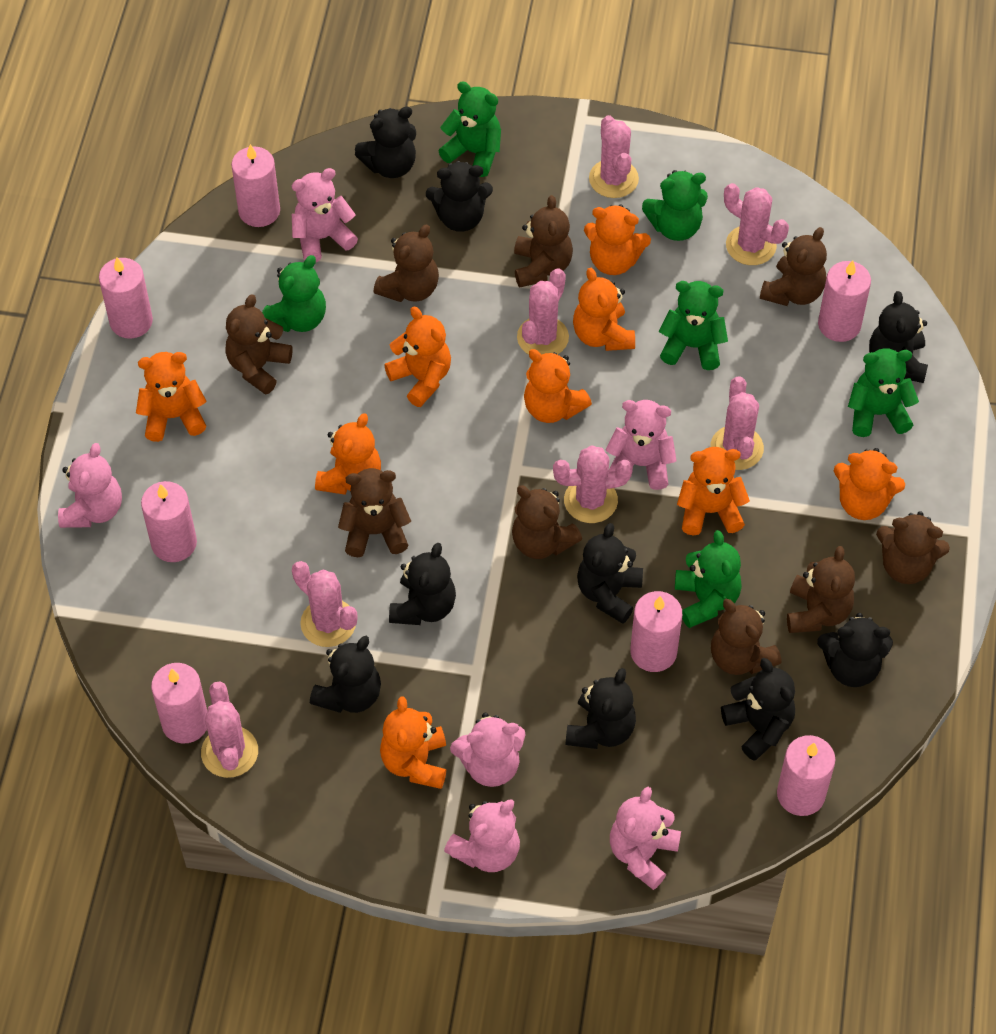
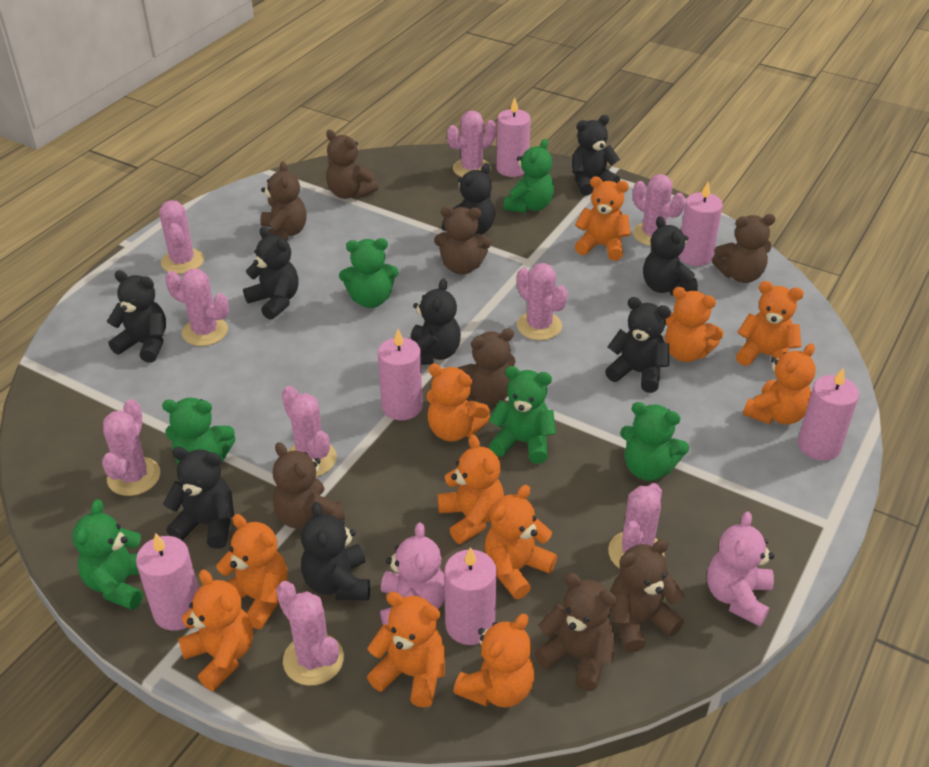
brown teddy bear: [225,294,293,395] [338,468,411,557] [374,224,439,302] [512,486,582,559] [514,195,573,288] [711,599,782,675] [760,227,827,306] [787,546,855,633] [876,511,950,584] = 9 -> [260,161,307,241] [273,442,345,529] [326,130,378,199] [434,206,491,275] [458,328,516,405] [534,573,617,691] [610,539,684,652] [712,214,776,283] = 8
orange teddy bear: [136,352,207,442] [315,413,381,495] [380,696,446,789] [384,307,451,407] [524,349,592,423] [573,268,635,351] [584,204,651,275] [677,447,750,535] [834,448,906,520] = 9 -> [178,570,253,691] [216,514,288,629] [367,592,445,707] [426,364,490,442] [437,434,504,544] [453,614,535,707] [485,485,557,599] [575,176,630,261] [665,287,724,362] [736,281,804,366] [743,343,816,425] = 11
pink cactus: [201,681,258,778] [292,561,358,647] [517,268,569,355] [553,445,633,523] [589,115,639,198] [710,376,764,470] [724,183,789,265] = 7 -> [102,399,160,496] [159,200,204,274] [165,269,229,346] [276,581,344,686] [282,386,337,477] [447,111,496,177] [517,263,568,340] [608,483,665,569] [633,174,685,246] = 9
pink candle: [99,257,153,339] [141,481,197,562] [151,663,207,743] [231,144,280,227] [630,591,682,672] [777,735,835,816] [818,260,871,342] = 7 -> [136,533,199,631] [378,329,423,420] [444,547,497,645] [496,97,531,177] [678,182,723,266] [798,367,859,461] = 6
pink teddy bear: [58,443,122,528] [292,168,358,262] [444,799,520,872] [450,713,526,787] [605,400,677,490] [610,787,681,890] = 6 -> [380,522,445,625] [707,511,774,626] = 2

